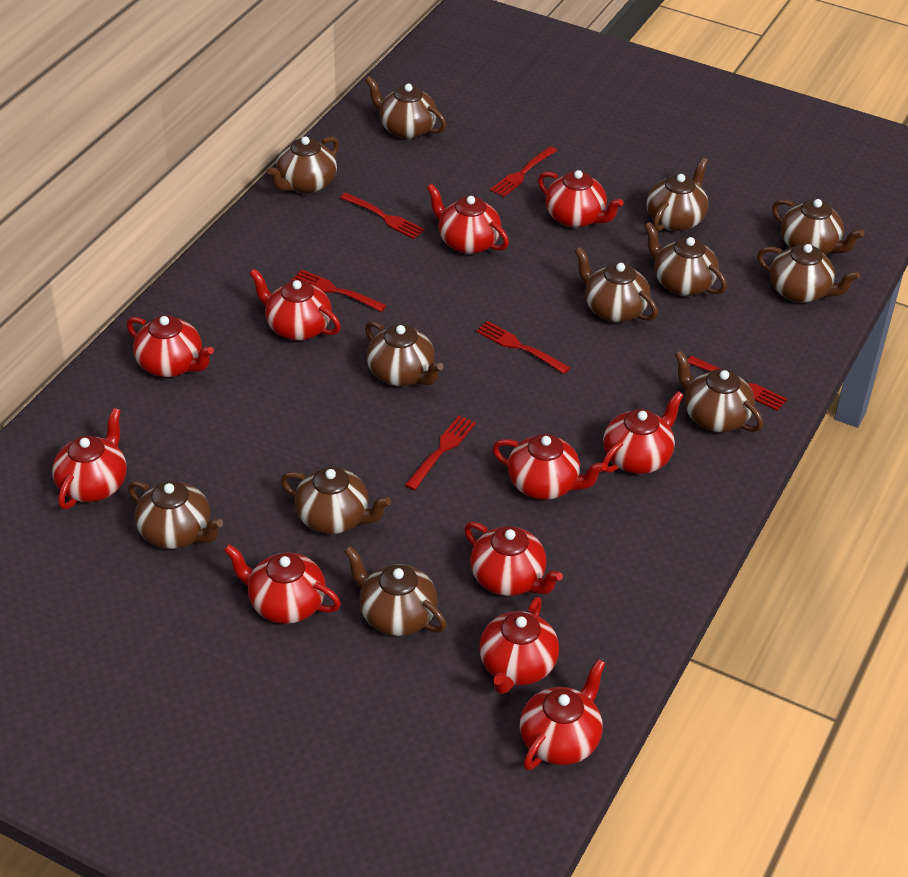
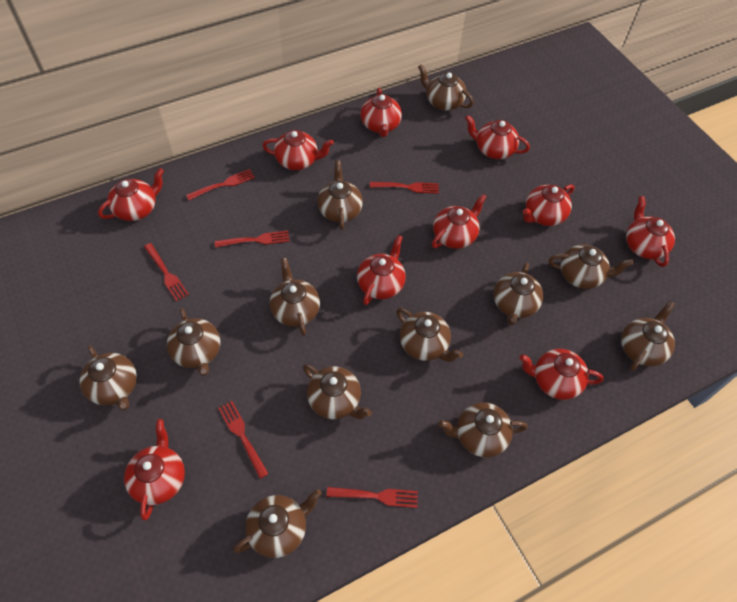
red teapot: [52,408,127,509] [127,315,214,377] [224,544,341,624] [249,269,341,341] [427,184,509,254] [464,522,563,596] [479,597,559,694] [492,434,606,500] [520,659,605,770] [538,170,623,228] [602,391,684,474] = 11 -> [98,168,164,221] [124,419,185,520] [263,130,334,170] [357,235,406,305] [361,87,402,137] [432,194,487,249] [465,115,530,159] [519,349,604,400] [523,184,575,226] [626,196,675,267] = 10

